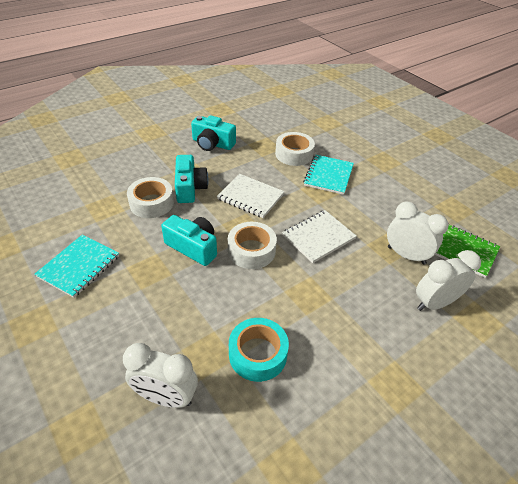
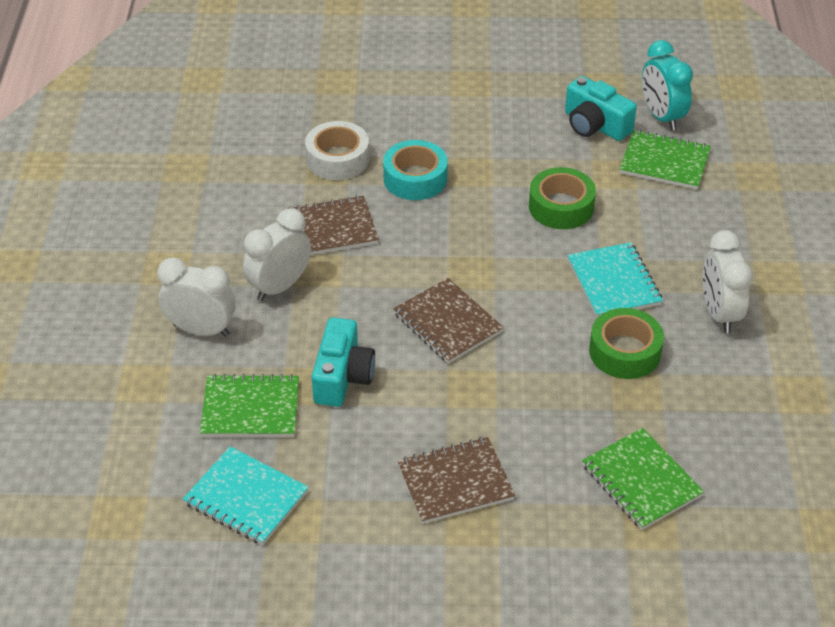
brown notebook: none = 0 -> [283,195,379,255] [393,278,504,364] [398,437,515,524] = 3
green notebook: [435,223,500,278] = 1 -> [200,374,299,437] [582,428,704,530] [619,130,711,190] = 3
green tape: none = 0 -> [529,167,596,229] [589,308,664,379] = 2
turquoise camera: [161,215,217,266] [175,155,209,203] [191,115,236,151] = 3 -> [312,317,375,407] [565,76,637,141] = 2
turquoise clock: none = 0 -> [642,40,693,131] = 1
white notebook: [217,174,285,218] [282,210,356,263] = 2 -> none = 0
white tape: [127,177,174,218] [228,222,277,269] [275,132,315,166] = 3 -> [305,121,369,180] = 1

